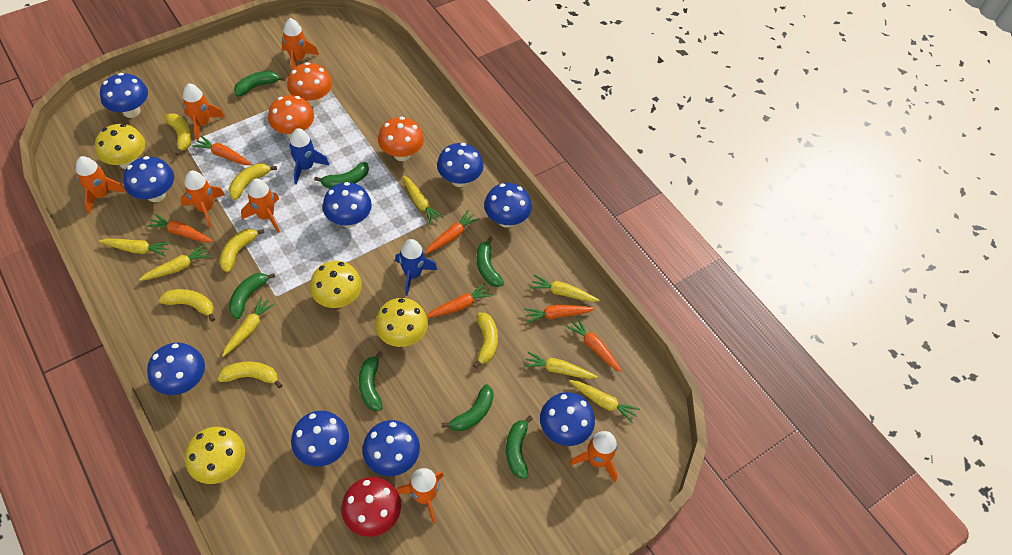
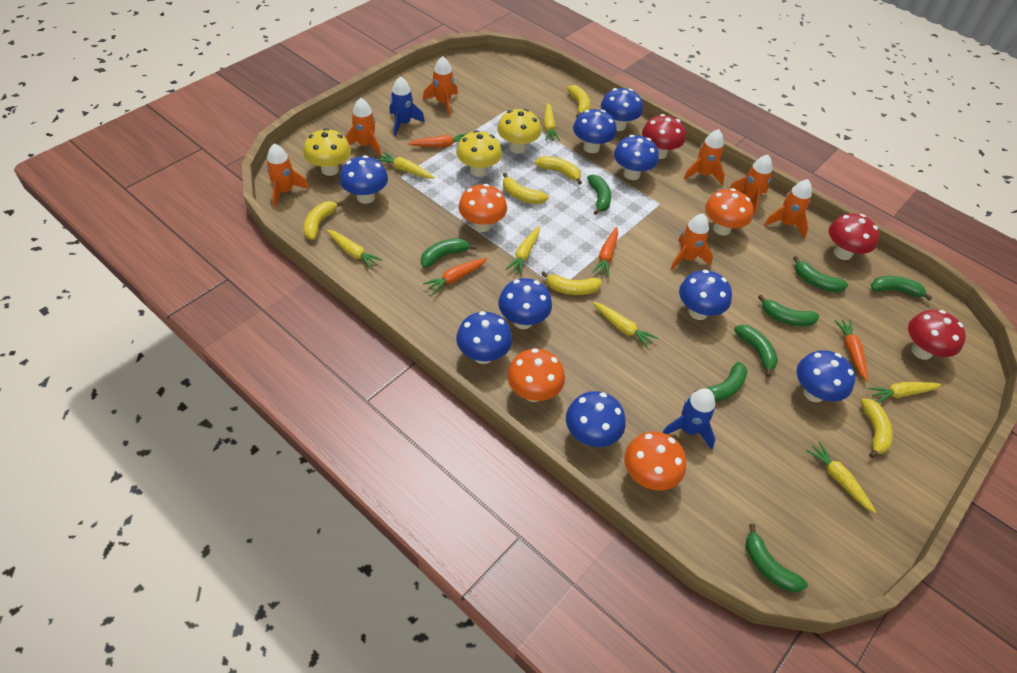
green banana: [229,273,275,319] [234,71,285,97] [314,162,369,189] [359,351,383,411] [442,384,494,431] [476,237,504,287] [506,415,533,479] = 7 -> [421,238,476,268] [587,175,611,215] [695,362,748,402] [734,324,778,377] [746,524,808,592] [758,295,819,326] [793,256,848,293] [871,276,933,301] = 8
orange carrot: [146,214,213,242] [192,136,252,165] [425,210,480,254] [427,283,493,318] [524,305,595,323] [566,317,622,372] = 6 -> [408,133,468,147] [423,258,487,294] [593,227,618,277] [834,320,868,381] = 4
orange mushroom: [268,95,314,138] [287,62,332,106] [378,117,424,161] = 3 -> [458,184,507,232] [507,348,565,402] [624,431,686,491] [705,188,753,236] = 4
red mushroom: [341,477,401,537] = 1 -> [642,114,686,159] [829,213,879,260] [908,310,966,360] = 3
yellow mushroom: [95,124,145,169] [185,427,245,484] [310,261,362,308] [375,298,428,347] = 4 -> [303,128,351,176] [456,130,502,177] [497,109,541,153] = 3

